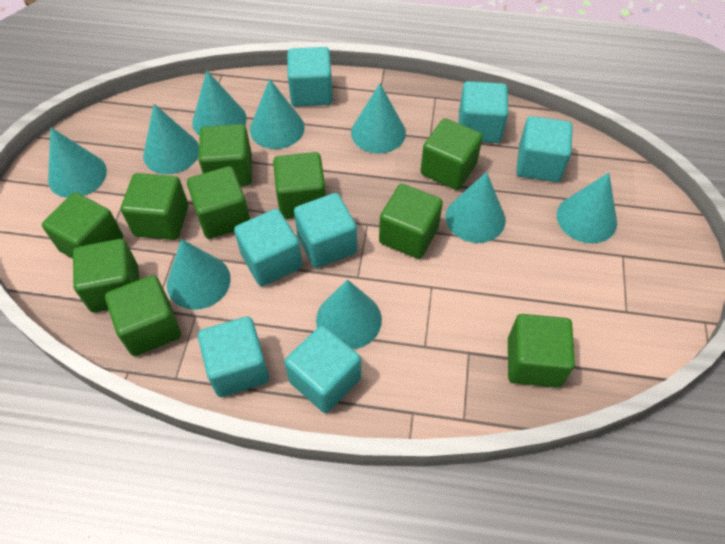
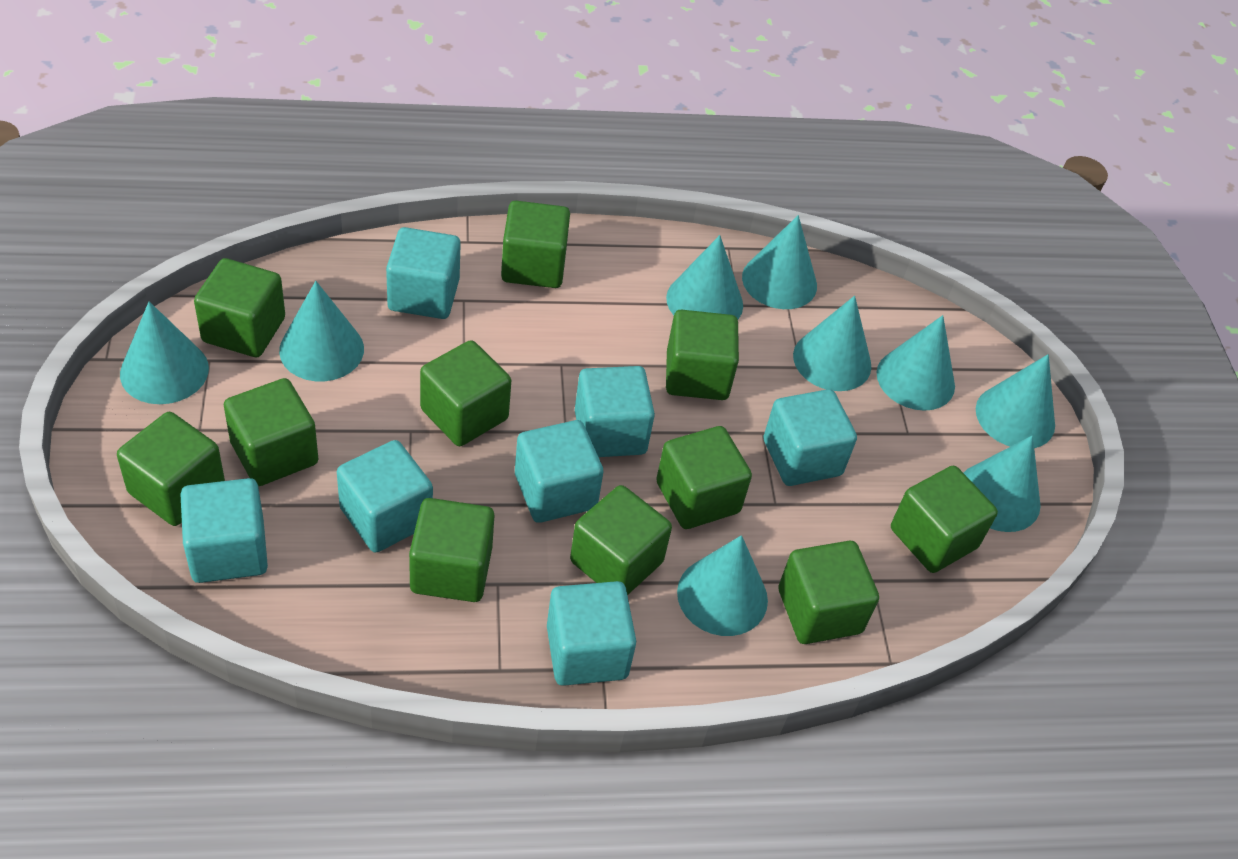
green cube: [42,192,123,259] [73,239,139,313] [105,275,181,356] [121,173,188,240] [187,166,250,239] [198,124,252,186] [273,152,326,219] [379,184,443,259] [420,118,483,190] [508,314,575,388] = 10 -> [117,412,225,526] [194,258,285,357] [224,378,318,486] [409,498,494,602] [420,340,511,446] [501,201,570,288] [570,485,672,595] [656,426,752,529] [666,310,739,400] [778,541,879,644] [891,466,998,573] = 11

